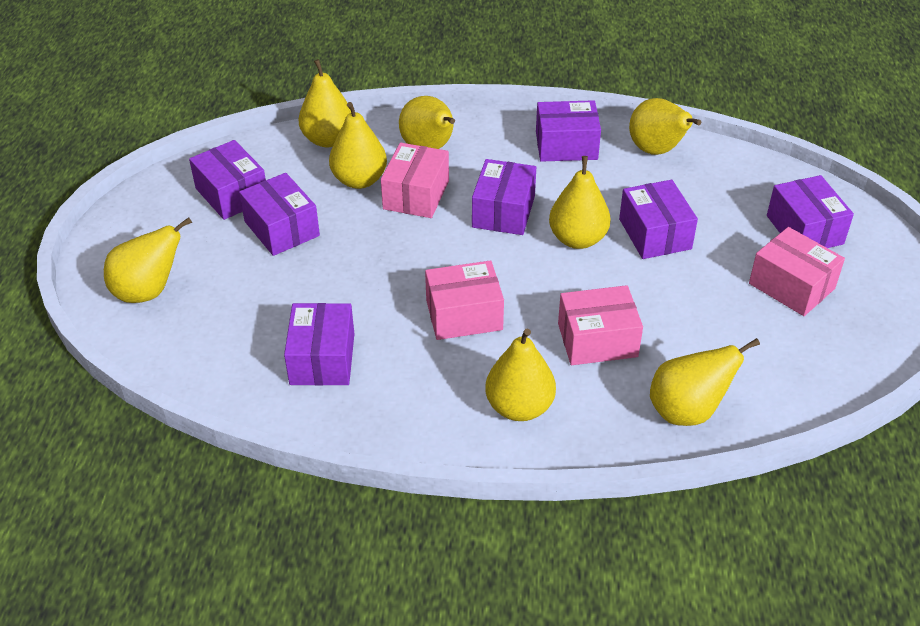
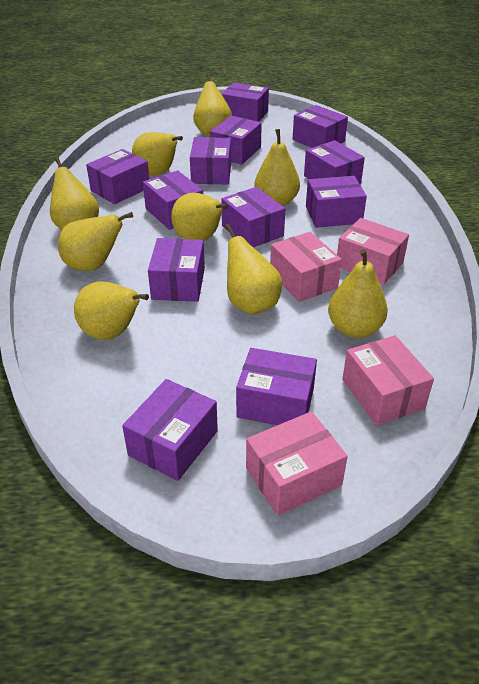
purple box: [189,140,266,220] [239,173,320,256] [284,303,354,386] [472,159,536,235] [536,100,601,162] [619,180,698,259] [767,175,854,248] = 7 -> [86,149,149,204] [122,379,218,481] [143,170,203,230] [148,238,205,302] [190,137,231,184] [210,116,262,165] [221,187,285,247] [222,83,269,122] [236,348,317,425] [293,105,348,148] [304,140,365,184] [306,176,367,228] = 12
yellow pear: [104,217,192,303] [299,59,351,147] [329,102,387,189] [399,96,455,149] [485,329,556,421] [549,156,611,249] [629,98,701,155] [650,338,760,426] = 8 -> [50,157,99,230] [58,212,133,271] [74,281,149,340] [132,132,183,176] [171,193,228,241] [193,73,232,137] [225,224,282,314] [254,129,300,206] [328,249,388,338] = 9

